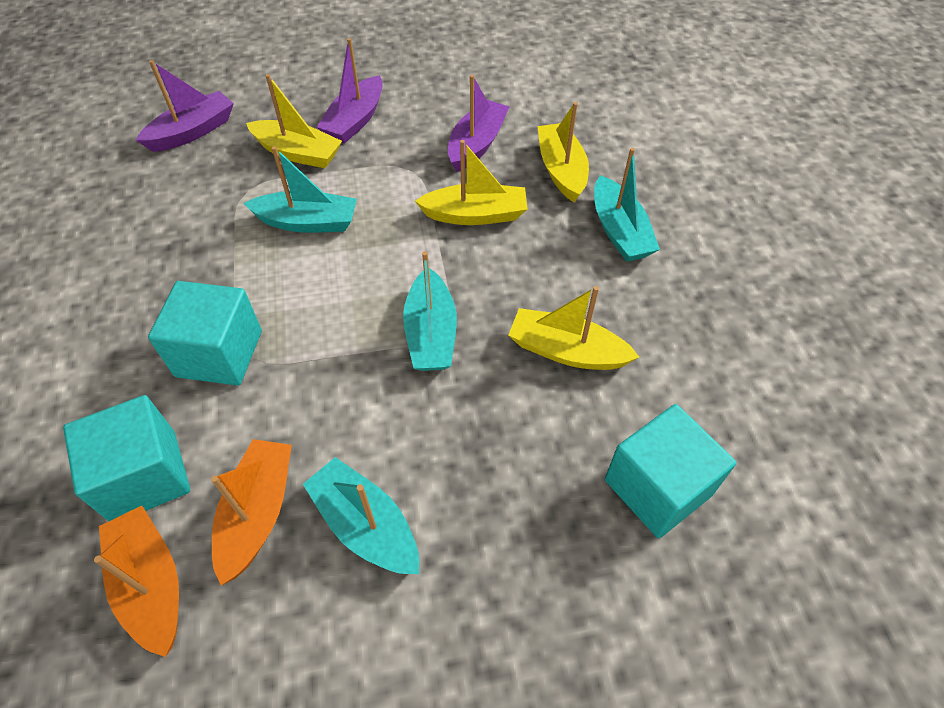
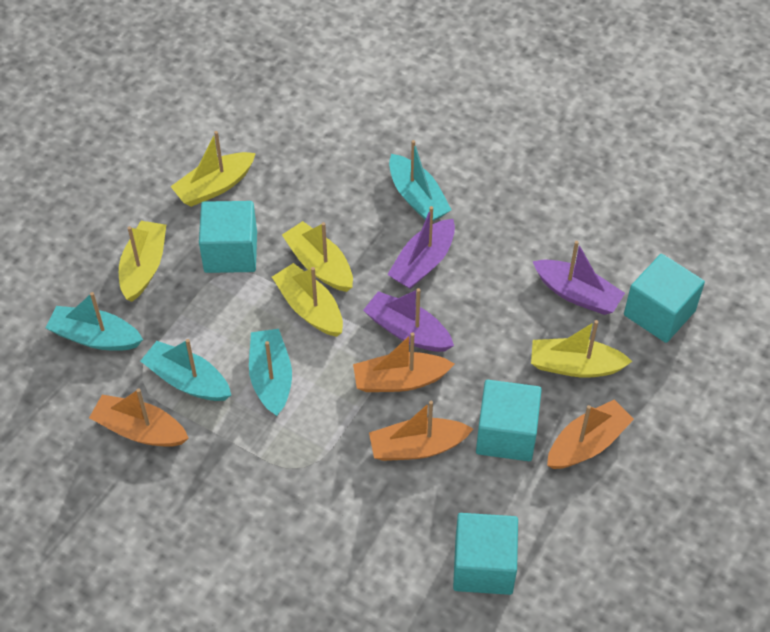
orange boat: [94,506,179,657] [211,439,292,585] = 2 -> [89,388,189,447] [353,332,454,392] [369,401,473,461] [547,399,634,469] = 4
turquoise cube: [63,395,190,521] [148,281,262,386] [605,404,736,538] = 3 -> [199,201,257,273] [453,513,518,595] [476,380,542,461] [624,254,705,343] = 4
yellow boat: [246,74,342,168] [415,140,528,225] [508,286,639,370] [537,102,589,202] = 4 -> [119,221,166,302] [170,131,256,207] [272,263,343,337] [282,221,353,292] [531,320,633,378] = 5

